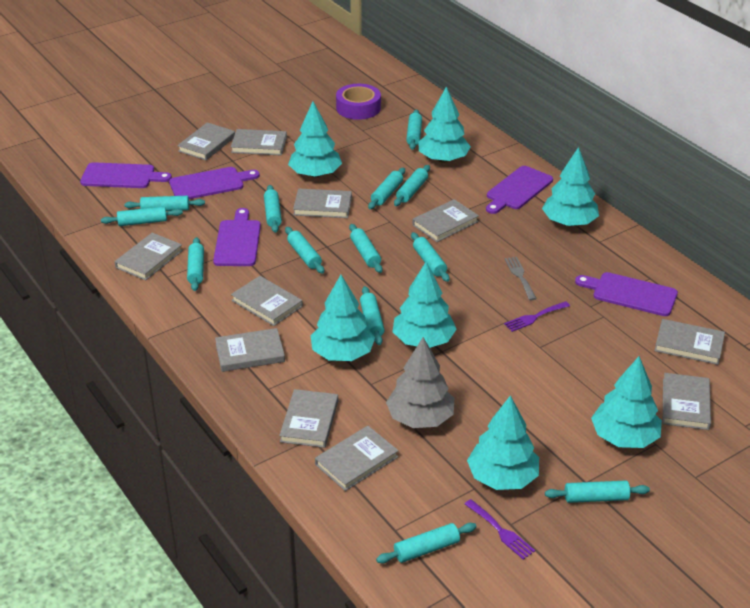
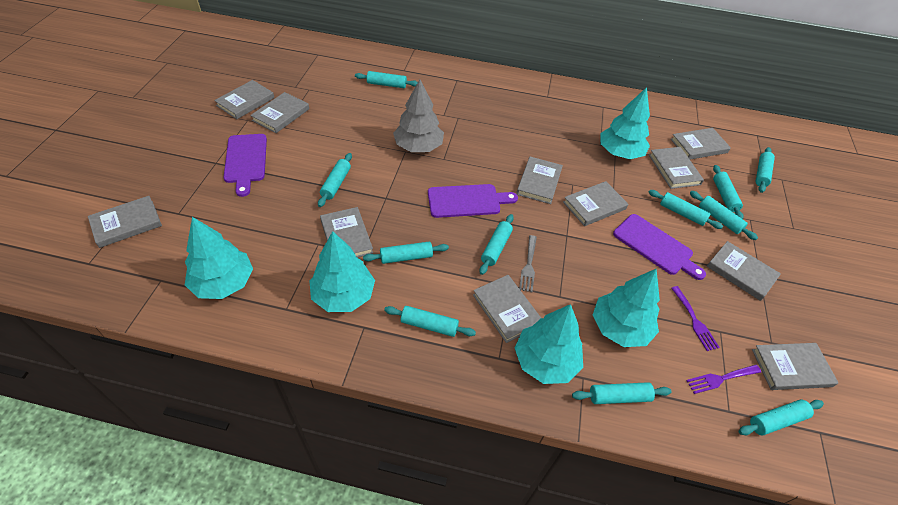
purple cutting board: [80,162,172,188] [169,167,260,199] [213,208,261,266] [486,166,553,214] [575,272,678,316] = 5 -> [223,134,267,197] [428,184,518,218] [613,214,706,280] = 3
purple tape: [336,84,381,120] = 1 -> none = 0
turquoise rolling pin: [101,206,183,226] [124,196,205,211] [187,237,204,291] [264,185,282,233] [285,227,324,274] [349,224,382,273] [360,286,385,345] [368,168,405,209] [376,523,477,564] [394,165,430,206] [406,109,422,150] [411,232,450,282] [545,480,650,503] = 13 -> [318,153,352,207] [355,71,418,88] [363,242,449,264] [384,306,476,337] [479,214,514,275] [572,382,672,404] [649,190,723,229] [690,191,758,240] [713,165,743,219] [739,400,824,435] [756,147,775,193] = 11
turquoise tree: [288,102,342,178] [310,275,375,361] [393,262,457,348] [418,86,471,162] [467,395,539,490] [542,147,599,226] [591,356,662,448] = 7 -> [185,217,253,299] [310,231,375,312] [515,304,583,384] [593,269,660,347] [600,87,650,159] = 5

